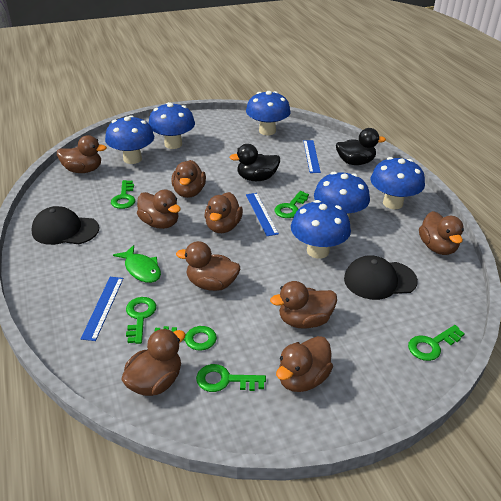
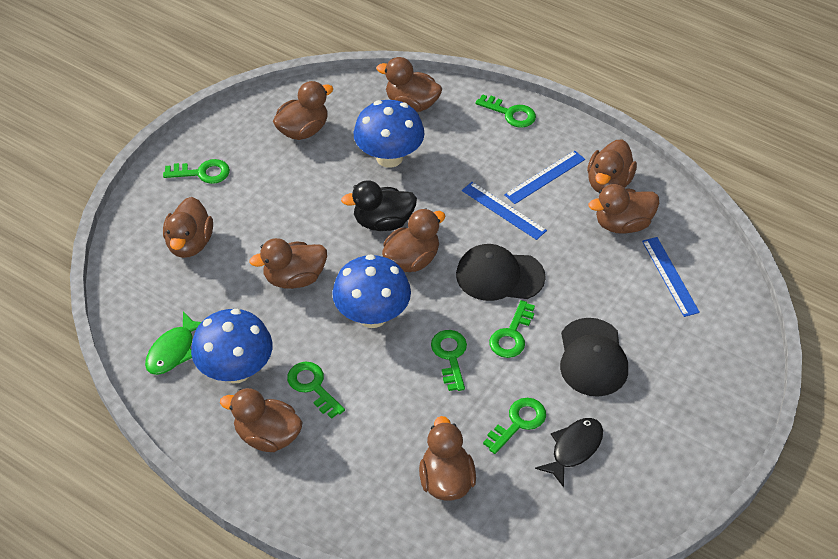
black duck: [229,144,280,181] [336,128,386,165] = 2 -> [341,180,417,231] = 1
black fish: none = 0 -> [535,418,603,488] = 1
blue mushroom: [105,115,154,164] [148,102,195,149] [246,91,291,135] [291,200,351,259] [314,172,370,220] [371,157,425,209] = 6 -> [191,309,272,384] [332,254,411,328] [353,100,425,168] = 3

